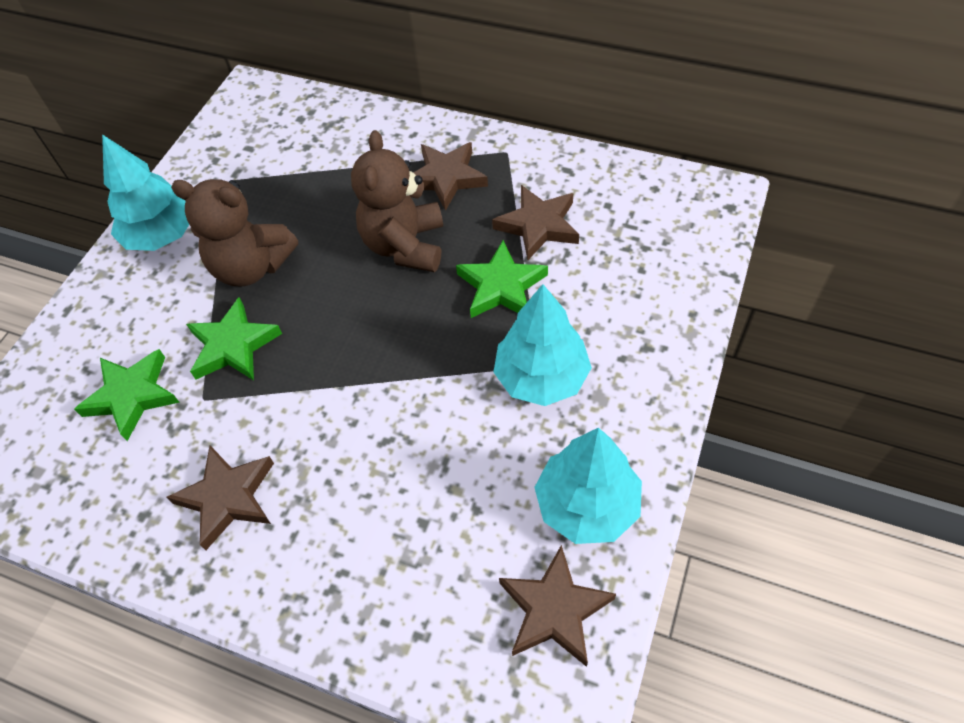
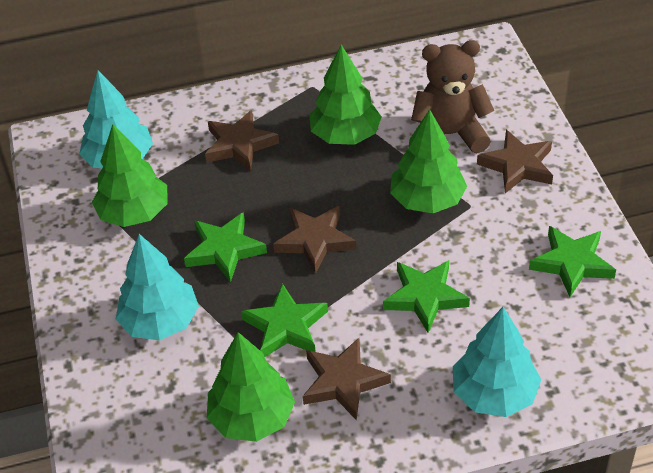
brown teddy bear: [171,179,298,286] [351,130,443,272] = 2 -> [411,40,494,153] = 1
green star: [74,349,180,441] [186,297,282,380] [456,240,548,318] = 3 -> [184,212,267,282] [241,283,328,357] [383,260,470,333] [529,226,616,297] = 4
green tree: none = 0 -> [92,124,168,227] [207,332,295,442] [309,45,382,145] [390,109,467,213] = 4

